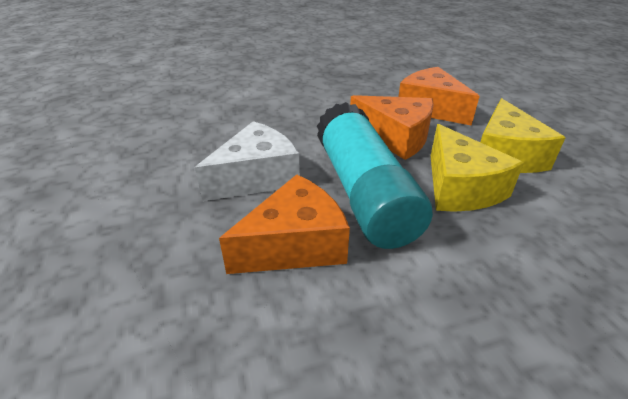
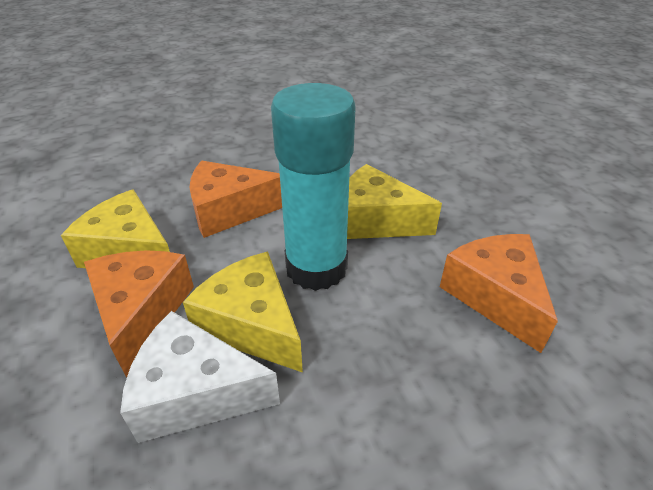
yellow cheese: [431,124,524,212] [480,98,565,173] = 2 -> [61,189,170,268] [183,251,303,373] [347,164,442,239] = 3

